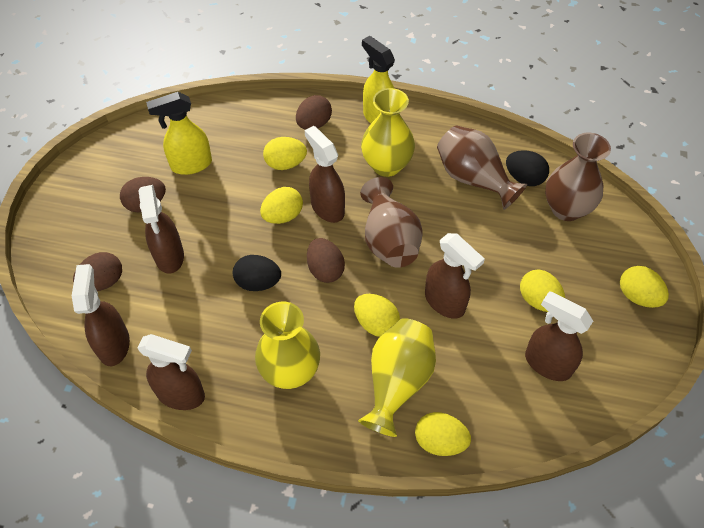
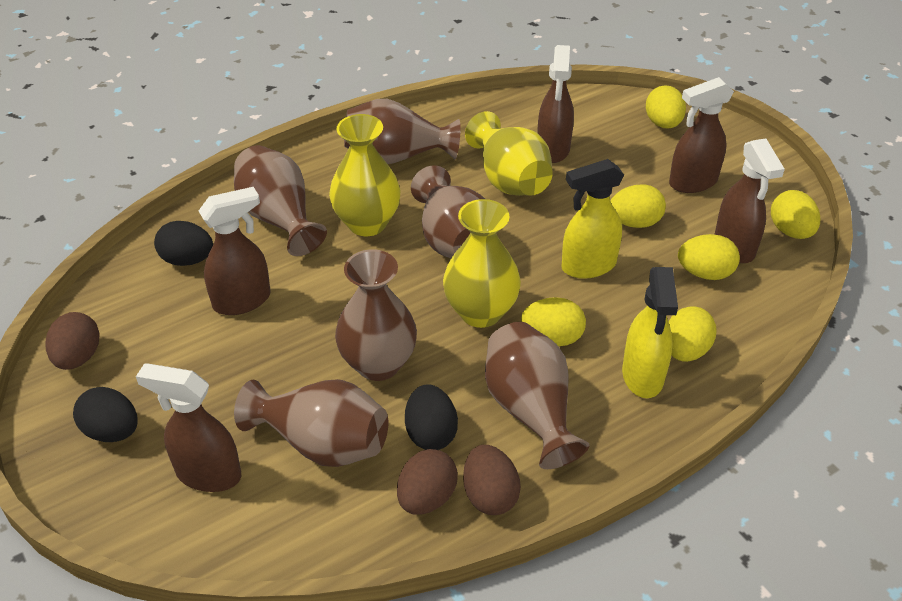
black egg: [233,255,281,291] [506,150,549,186] = 2 -> [73,387,138,442] [154,221,213,266] [405,384,458,450] = 3
brown egg: [73,252,122,291] [120,177,166,212] [296,95,332,130] [307,238,345,283] = 4 -> [45,312,100,370] [397,449,458,515] [463,445,521,515] = 3
brown spray bottle: [72,264,130,366] [138,185,184,274] [138,334,205,410] [305,126,345,223] [425,233,485,319] [525,291,593,381] = 6 -> [136,363,241,492] [199,187,271,315] [537,45,574,163] [669,77,734,193] [714,138,785,263] = 5
brown vase: [360,177,423,268] [437,125,527,210] [545,133,611,221] = 3 -> [234,145,327,256] [234,379,388,467] [335,249,417,381] [344,99,461,164] [411,165,485,258] [485,322,589,469] = 6

